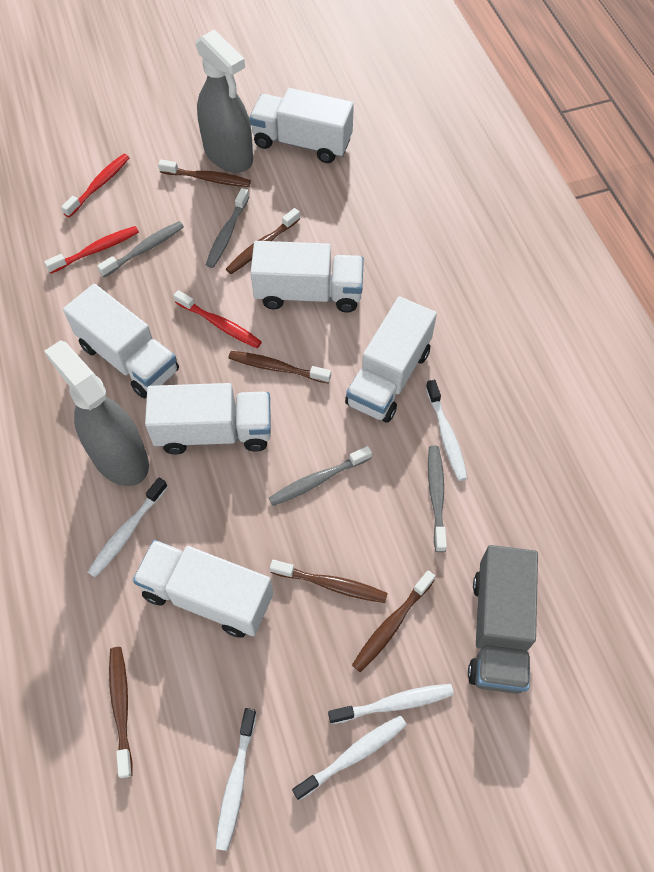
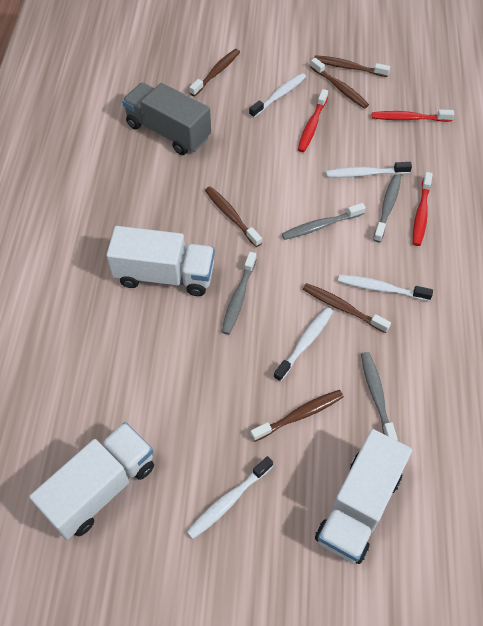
grey spray bottle: [44,340,149,486] [196,29,253,173] = 2 -> none = 0
white truck: [63,284,179,399] [133,540,273,638] [145,383,271,454] [249,88,354,163] [250,241,364,313] [345,297,437,423] = 6 -> [29,422,154,540] [106,226,215,296] [315,429,412,564] = 3

